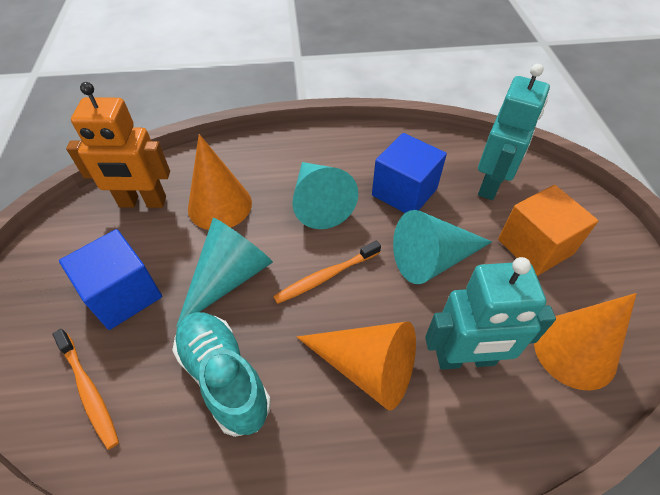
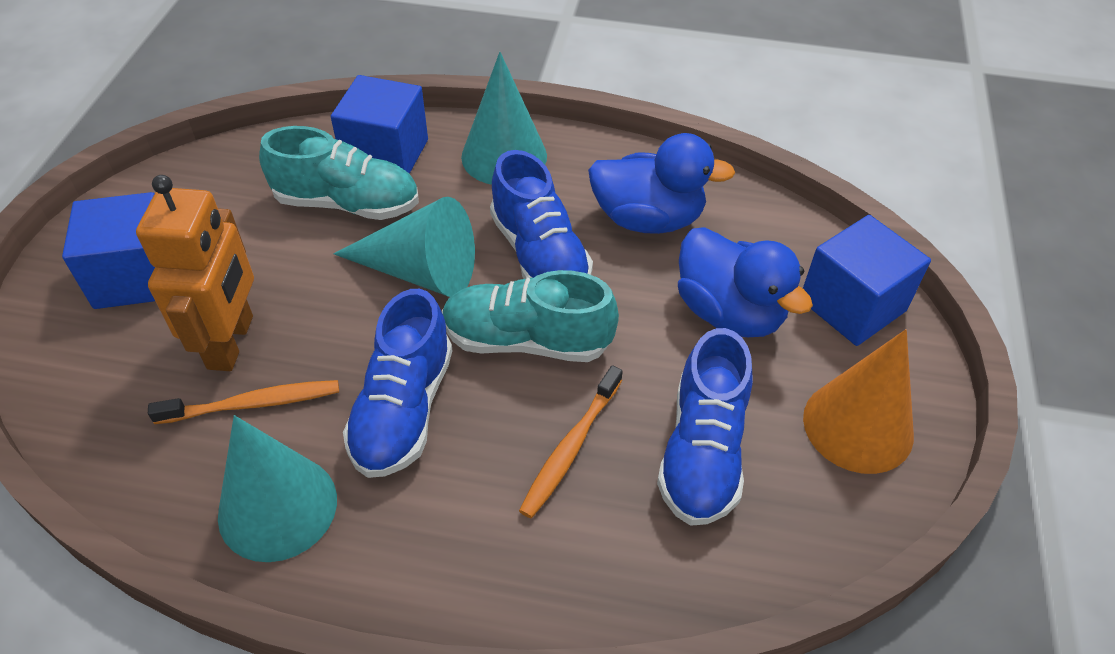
blue cube: [59,229,162,330] [372,133,447,213] = 2 -> [62,192,155,309] [331,75,428,174] [803,215,931,346] = 3
blue duck: none = 0 -> [588,133,735,234] [678,227,813,337] = 2
blue shoe: none = 0 -> [343,289,453,478] [490,150,593,279] [657,328,753,526] = 3
orange cone: [188,134,252,230] [297,321,416,410] [534,293,637,390] = 3 -> [803,329,914,474] = 1
orange cube: [498,185,598,276] = 1 -> none = 0
turquoise robot: [425,257,556,370] [478,64,550,200] = 2 -> none = 0
turquoise shoe: [172,312,271,437] = 1 -> [259,126,419,220] [442,270,619,362] = 2

